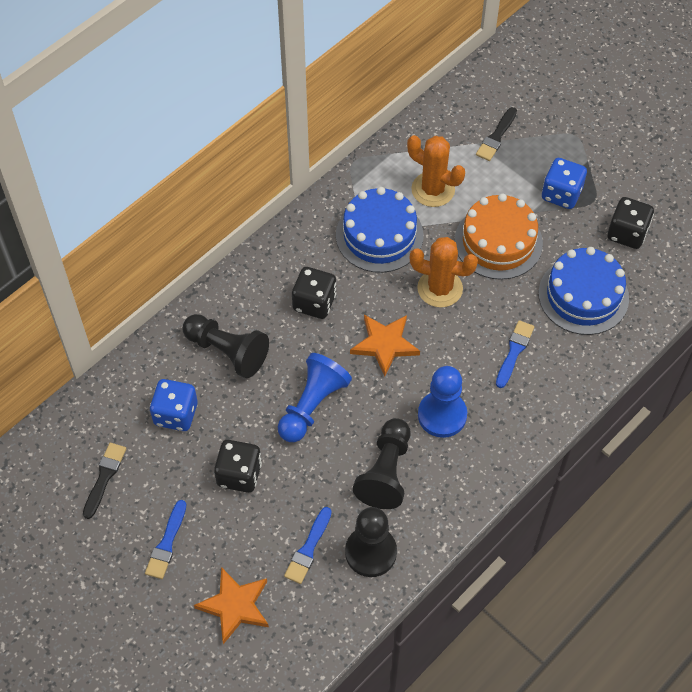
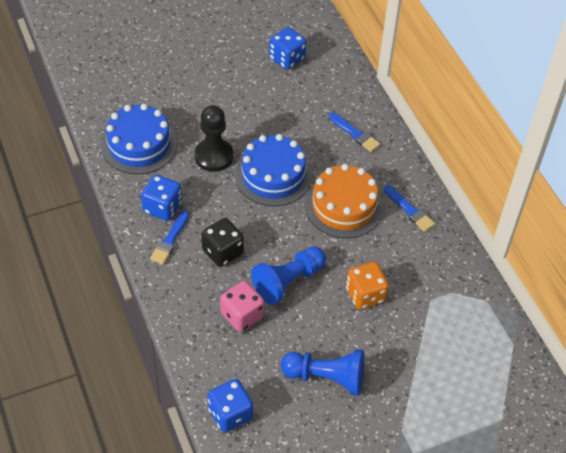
black brush: [83,443,126,519] [476,107,517,161] = 2 -> none = 0
black dice: [214,440,262,493] [292,267,336,319] [607,197,654,249] = 3 -> [201,218,244,267] = 1
black pawn: [182,314,269,378] [345,507,397,577] [353,418,411,509] = 3 -> [194,105,234,172] = 1
blue dice: [150,379,198,431] [542,158,587,209] = 2 -> [141,175,182,221] [207,379,253,432] [269,27,306,70] = 3
orange cactus: [407,135,465,207] [410,237,478,308] = 2 -> none = 0
orange dice: none = 0 -> [346,262,389,309] = 1
orange star: [194,567,269,644] [350,315,420,377] = 2 -> none = 0
pink dice: none = 0 -> [220,281,264,332] = 1

